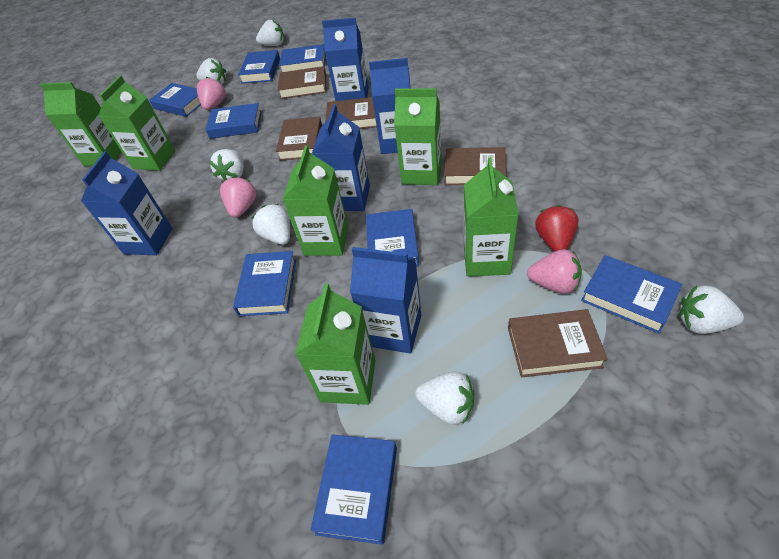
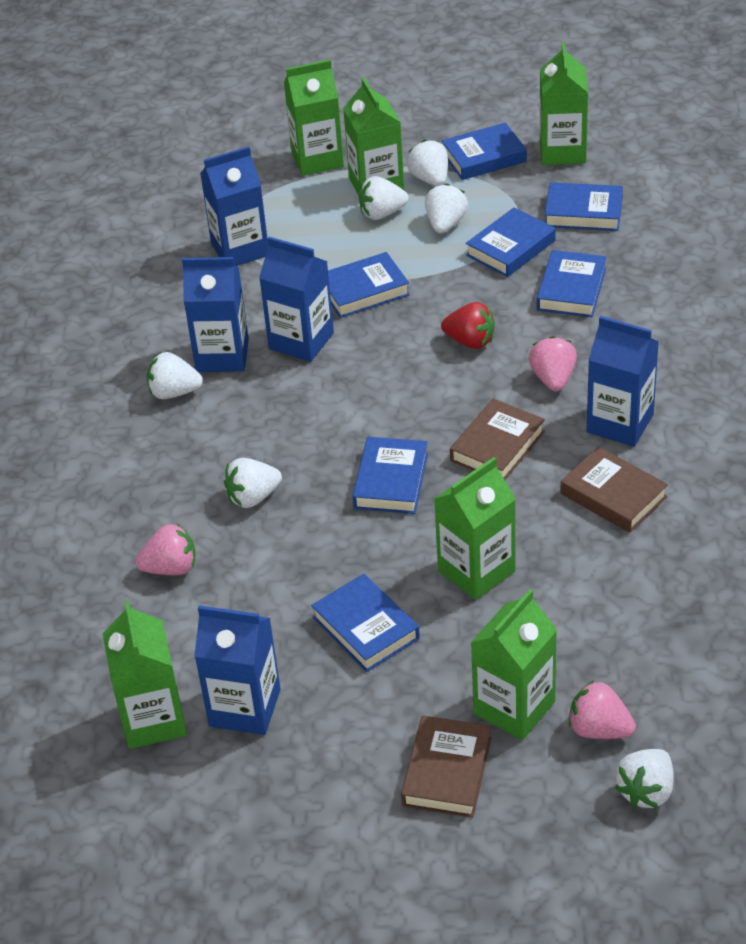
blue book: [149,83,201,117] [205,103,262,139] [233,251,296,316] [238,50,280,84] [279,44,326,72] [311,435,397,545] [366,209,419,266] [581,255,682,334] = 8 -> [311,574,420,672] [328,252,410,318] [353,437,428,514] [442,123,527,180] [466,207,556,277] [537,250,607,317] [545,182,623,231] = 7
brown book: [276,117,322,161] [278,66,326,99] [325,97,377,129] [444,147,506,185] [508,309,608,377] = 5 -> [401,715,491,818] [450,399,545,480] [560,447,668,533] = 3

